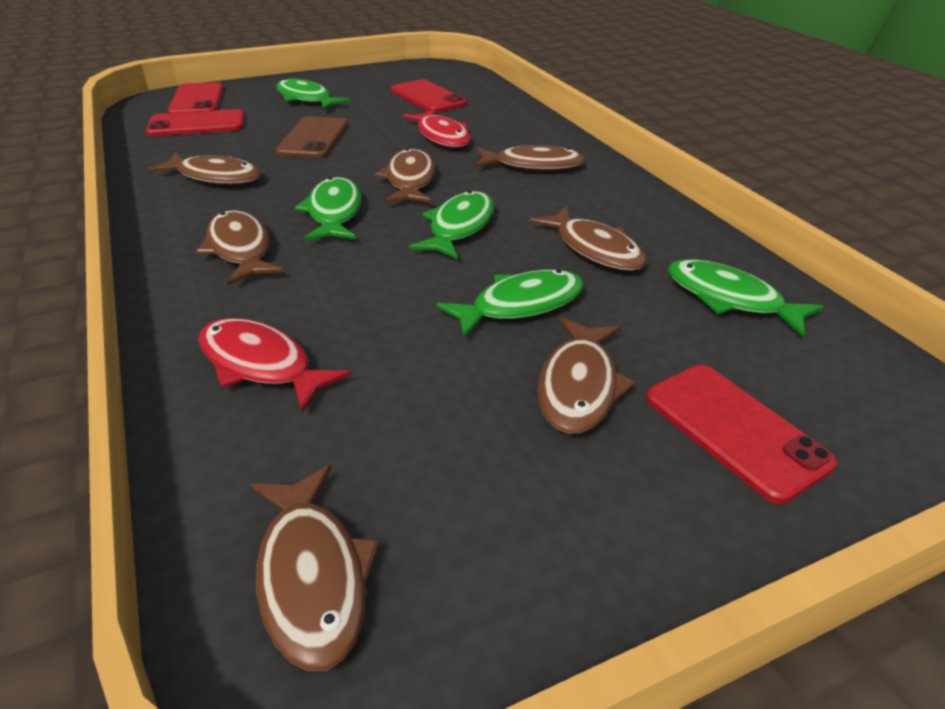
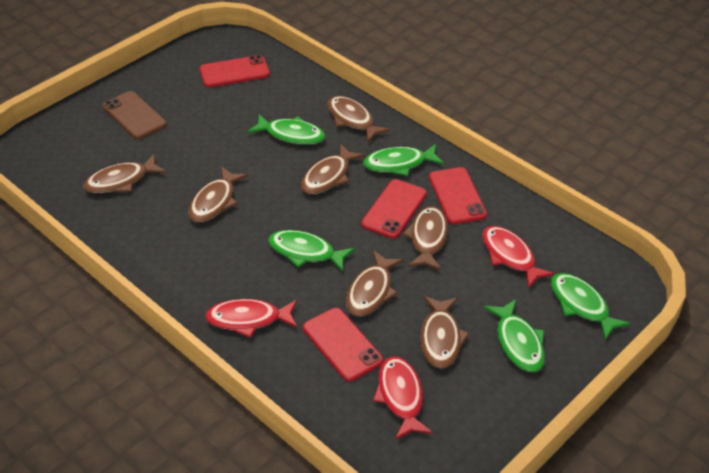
red fish: [199,318,351,412] [402,109,471,148] = 2 -> [205,299,297,338] [373,356,433,440] [482,226,555,288] = 3

